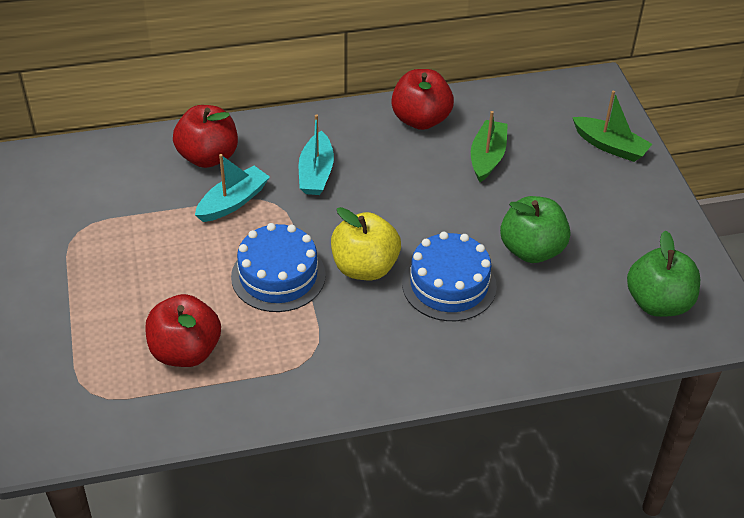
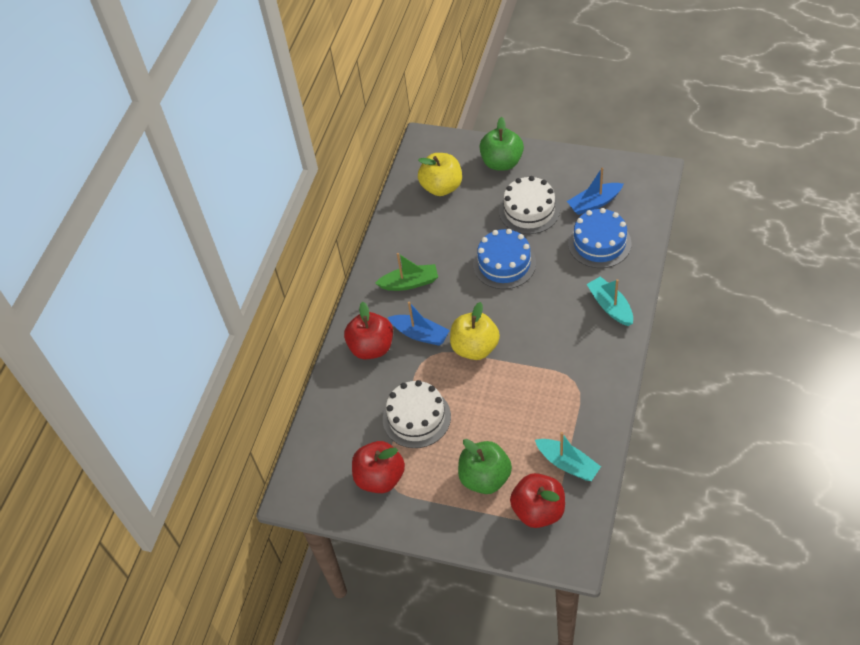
blue boat: none = 0 -> [388,302,450,346] [567,167,623,215] = 2
green boat: [471,111,508,182] [572,91,652,162] = 2 -> [375,253,438,291] = 1
white cake: none = 0 -> [383,380,451,448] [499,176,560,234] = 2
yellow apple: [331,207,401,280] = 1 -> [418,153,462,196] [450,302,500,360] = 2

